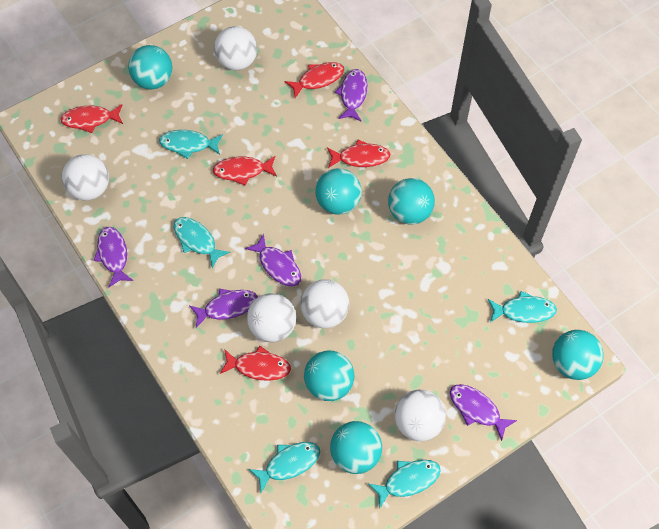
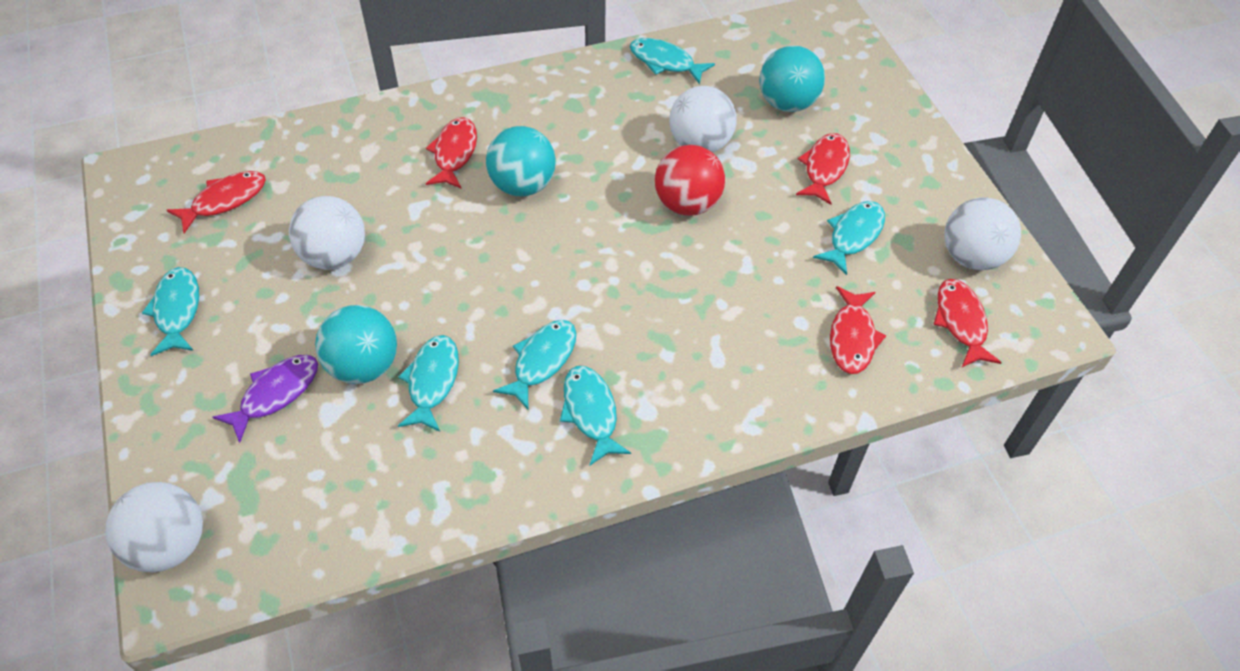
purple fish: [94,227,133,287] [189,289,258,328] [245,234,301,286] [335,69,367,121] [450,384,517,441] = 5 -> [213,355,318,443] = 1
red ball: none = 0 -> [655,145,725,216] = 1
turquoise ball: [128,45,172,89] [304,351,354,401] [315,168,362,215] [330,421,382,474] [388,178,435,225] [552,330,604,380] = 6 -> [315,305,397,384] [486,126,556,196] [759,45,825,112] = 3
turquoise fish: [159,130,223,159] [174,217,230,268] [248,442,320,493] [368,460,441,508] [488,291,557,323] = 5 -> [142,267,199,356] [398,335,459,432] [493,320,576,411] [560,366,631,465] [630,38,715,84] [813,201,885,275] = 6
white ball: [62,154,109,200] [214,26,257,70] [247,293,296,342] [300,279,349,328] [395,390,446,441] = 5 -> [106,482,203,573] [289,196,365,270] [669,86,737,153] [944,197,1021,270] = 4

